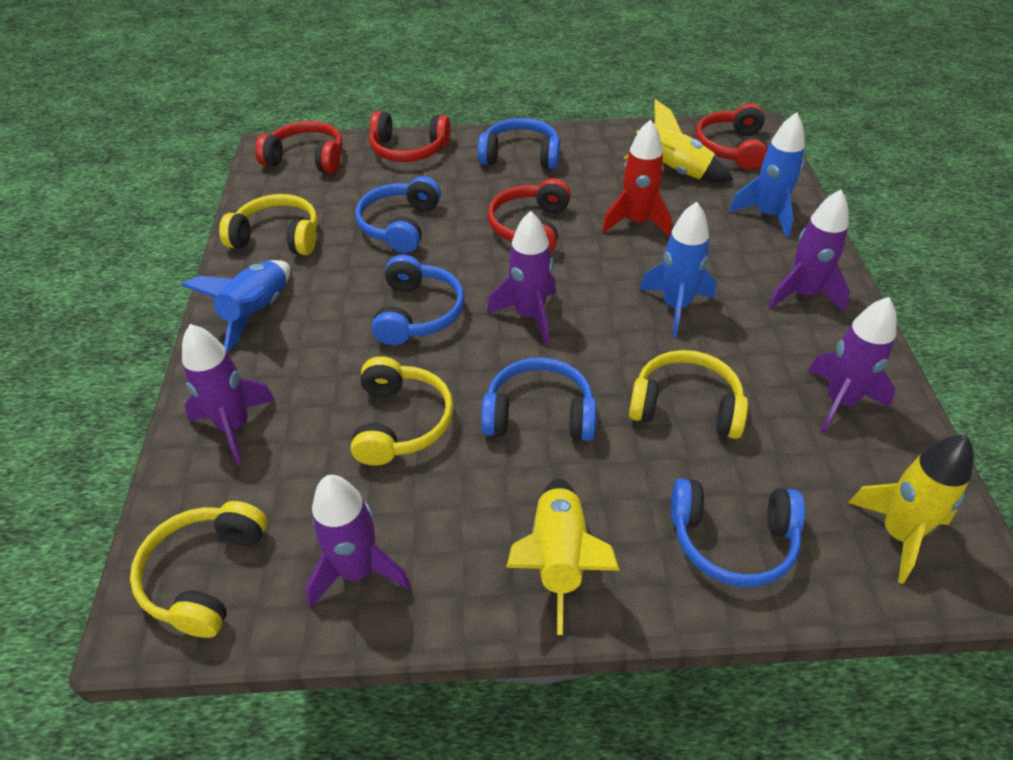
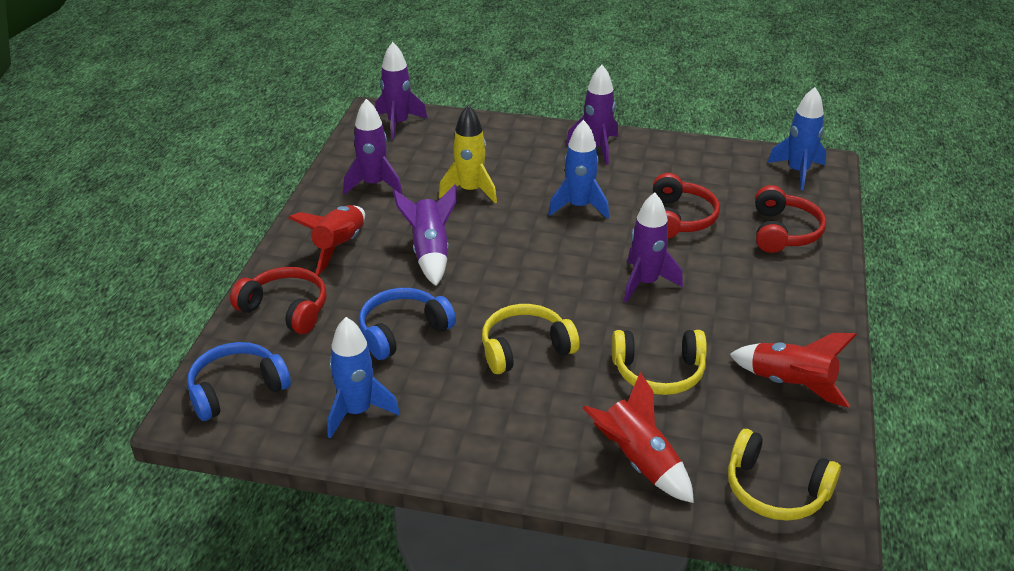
blue headphones: [355,176,441,253] [372,255,464,345] [478,118,560,169] [481,357,596,441] [671,478,805,587] = 5 -> [187,342,291,421] [358,288,456,360] = 2
red headphones: [255,121,343,174] [369,111,451,162] [488,178,571,253] [695,103,767,170] = 4 -> [230,267,326,334] [653,173,720,239] [755,185,826,253] = 3
red rocket: [602,119,672,238] = 1 -> [289,205,365,275] [583,372,694,503] [729,333,857,408] = 3
yellow headphones: [130,501,267,638] [219,194,318,255] [351,356,454,466] [629,350,748,439] = 4 -> [482,304,580,374] [612,330,707,395] [728,429,841,521] = 3
yellow rocket: [506,478,620,635] [624,99,734,183] [848,435,974,584] = 3 -> [439,105,497,203] = 1

